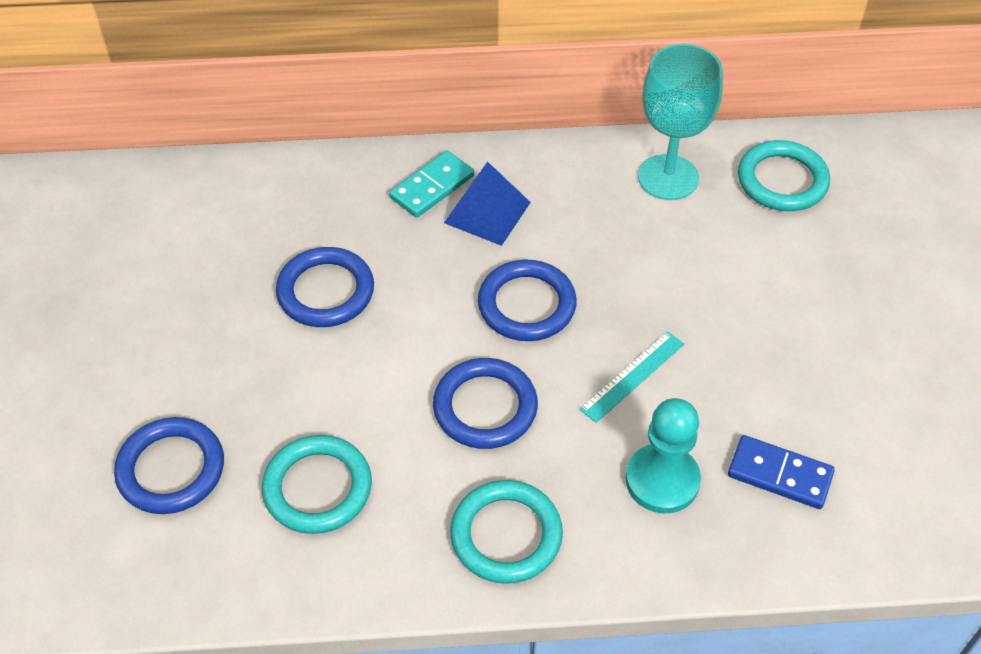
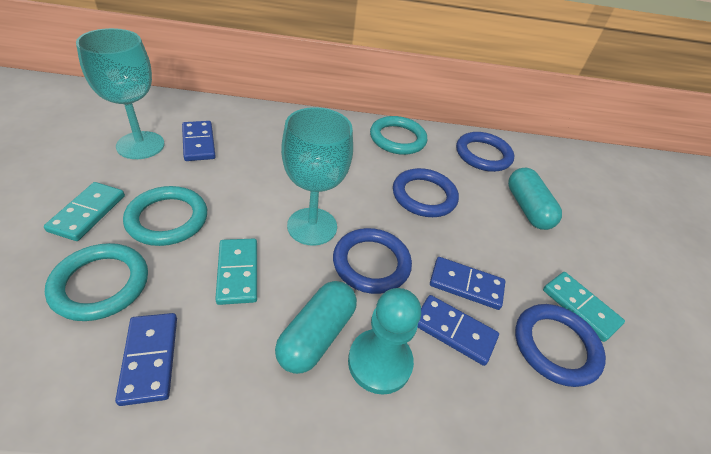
blue domino: [728,435,835,509] = 1 -> [115,313,177,406] [182,121,216,161] [417,295,499,366] [430,257,505,310] = 4
blue pyramid: [444,161,531,246] = 1 -> none = 0
turquoise capsule: none = 0 -> [275,281,357,374] [508,168,562,230] = 2
turquoise domino: [389,150,474,218] = 1 -> [44,182,125,241] [215,239,257,305] [543,272,625,342] = 3
turquoise goblet: [638,44,723,200] = 1 -> [76,28,164,159] [281,107,353,246] = 2
turquoise ruler: [579,331,684,423] = 1 -> none = 0

